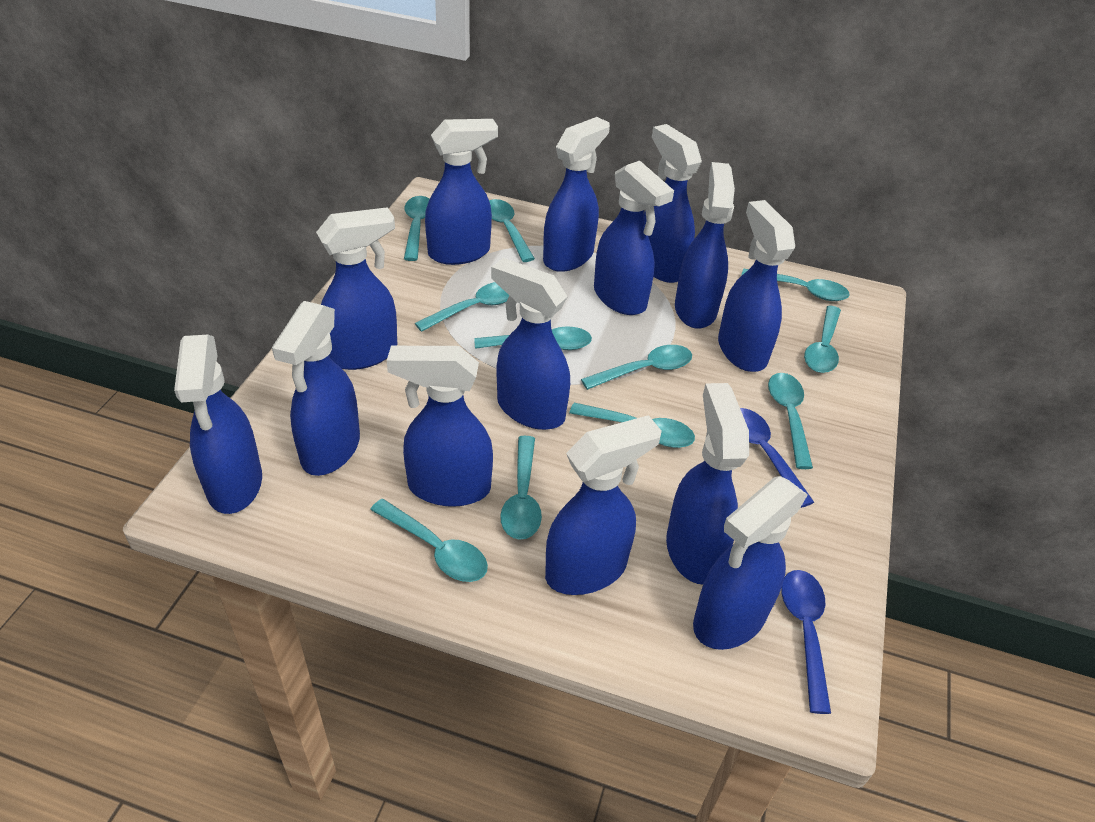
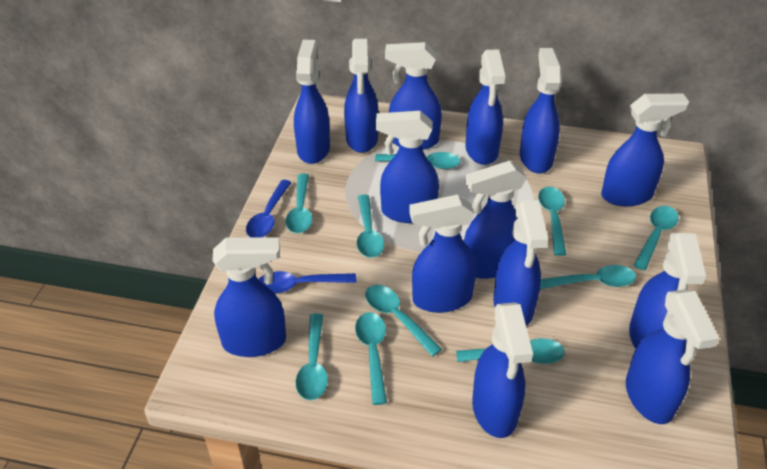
turquoise spoon: [370,499,488,582] [404,196,429,261] [415,282,509,332] [475,326,592,350] [489,199,535,262] [500,436,542,540] [569,402,695,448] [581,345,692,390] [741,269,850,301] [768,373,813,469] [804,305,841,373] = 11 -> [285,174,312,233] [296,314,328,400] [355,312,387,405] [357,195,384,258] [365,285,442,357] [375,152,461,169] [456,338,565,364] [538,187,566,256] [540,265,636,289] [633,206,679,270] = 10

